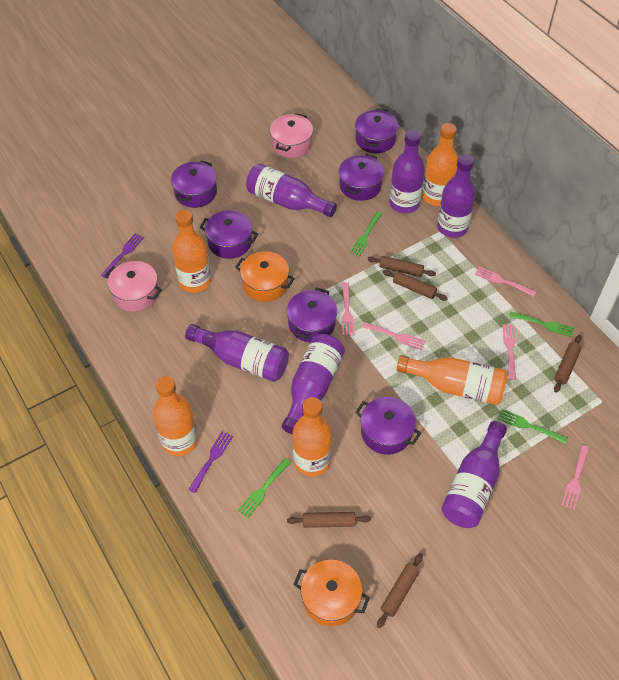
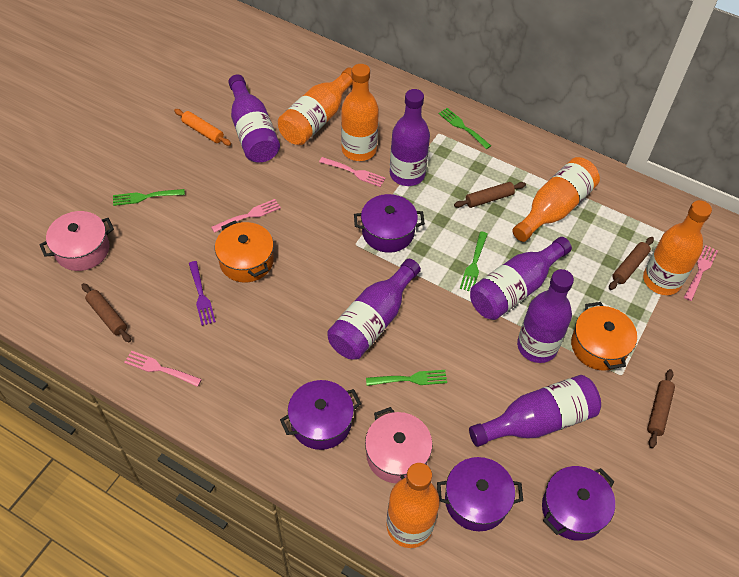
brown rolling pin: [287,512,371,528] [368,256,436,277] [377,553,423,628] [383,270,448,301] [554,335,582,393] = 5 -> [82,283,131,343] [454,182,526,208] [609,237,654,290] [647,369,675,448] = 4
orange rolling pin: none = 0 -> [174,109,231,146] = 1
pink fork: [342,282,354,336] [362,322,426,350] [475,266,536,297] [503,324,516,380] [562,445,589,510] = 5 -> [124,351,202,387] [211,199,281,233] [319,157,386,187] [684,245,718,301] = 4
purple fork: [101,233,144,278] [188,431,233,493] = 2 -> [189,261,216,326] = 1
purple pot: [171,160,217,208] [200,210,258,259] [287,288,337,342] [339,154,384,201] [355,108,399,153] [355,397,421,455] = 6 -> [280,380,361,450] [354,194,425,253] [437,457,523,531] [542,466,615,541] = 4

